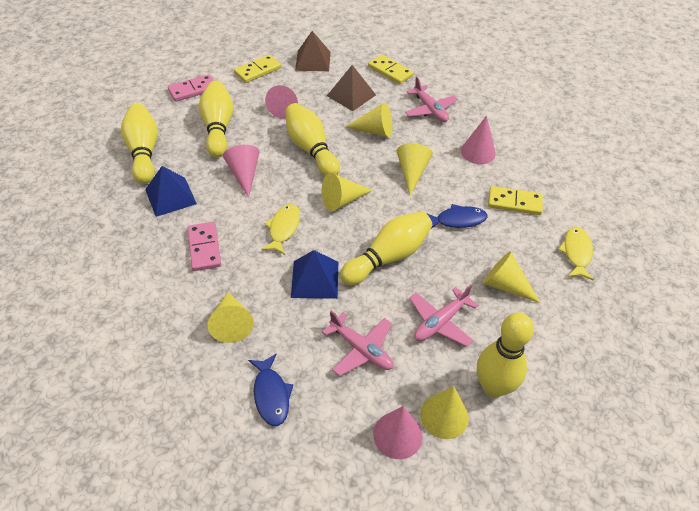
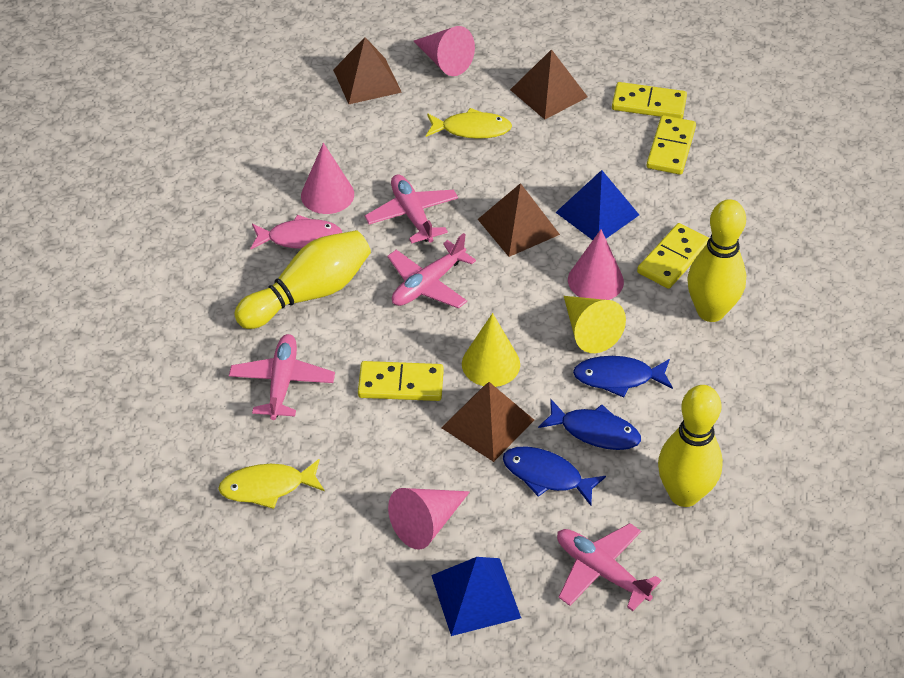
blue fish: [248,354,294,426] [426,204,488,229] = 2 -> [503,447,606,506] [538,400,641,450] [573,356,673,397] = 3
brown pyramid: [295,31,330,71] [327,65,376,111] = 2 -> [333,37,402,104] [441,382,534,462] [478,183,560,257] [510,49,588,119] = 4
pink domino: [168,74,214,102] [188,222,221,271] = 2 -> none = 0
pink fish: none = 0 -> [250,215,342,249] = 1
pink plane: [322,311,393,376] [405,77,458,122] [409,284,478,347] = 3 -> [229,334,335,420] [365,174,458,244] [387,233,476,309] [557,523,661,611] = 4
yellow bowling pin: [121,104,158,184] [199,81,234,158] [285,103,340,176] [340,211,432,285] [477,312,534,398] = 5 -> [234,230,371,329] [658,385,723,507] [687,199,746,322] = 3
yellow cone: [207,292,254,343] [322,173,373,211] [345,103,392,138] [397,143,433,196] [420,386,469,439] [483,251,540,303] = 6 -> [462,313,520,387] [564,296,626,353] = 2
yellow domino: [234,54,281,83] [368,55,414,84] [488,186,543,215] = 3 -> [358,361,444,401] [612,82,687,119] [637,223,709,289] [647,115,696,175] = 4

